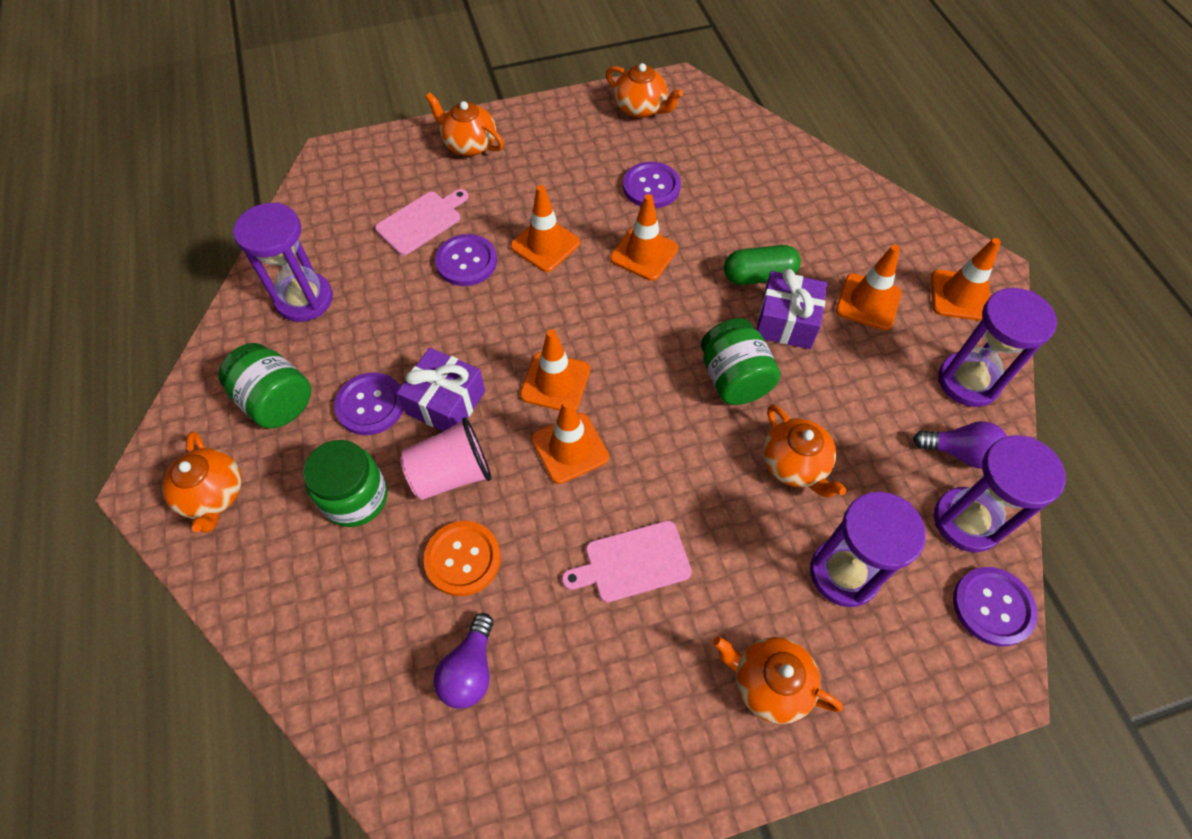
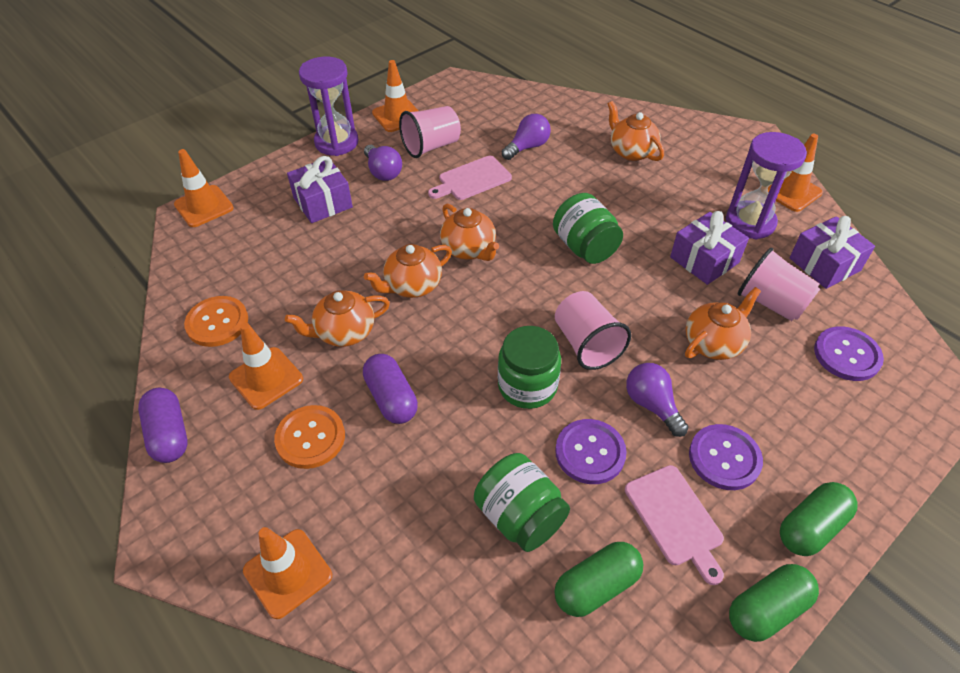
green capsule: [724,245,801,285] = 1 -> [555,542,643,617] [729,564,819,642] [780,482,858,556] = 3
orange button: [424,521,501,596] = 1 -> [184,296,248,347] [274,405,345,469] = 2
orange traffic cone: [511,185,580,272] [520,329,590,411] [532,399,609,484] [610,194,678,281] [836,245,902,330] [931,238,1001,321] = 6 -> [174,149,234,227] [229,323,303,410] [243,527,332,619] [372,60,418,132] [768,134,823,212] = 5
pink cup: [400,417,491,500] = 1 -> [399,106,461,158] [555,291,631,370] [738,248,820,321] = 3
purple button: [334,372,404,435] [435,234,497,286] [623,162,681,208] [953,567,1037,646] = 4 -> [555,419,627,484] [689,424,763,490] [814,326,884,381] = 3
purple capsule: none = 0 -> [138,388,188,463] [363,354,418,424] = 2
purple gift: [397,348,485,432] [757,269,827,349] = 2 -> [287,156,353,223] [670,211,749,285] [789,216,875,289] = 3
purple hourglass: [233,203,333,322] [810,492,926,607] [934,435,1066,552] [938,288,1057,407] = 4 -> [299,57,359,156] [726,132,807,240] = 2
purple light bulb: [434,613,494,709] [913,421,1007,469] = 2 -> [364,145,402,181] [502,114,551,160] [626,363,689,437] = 3

